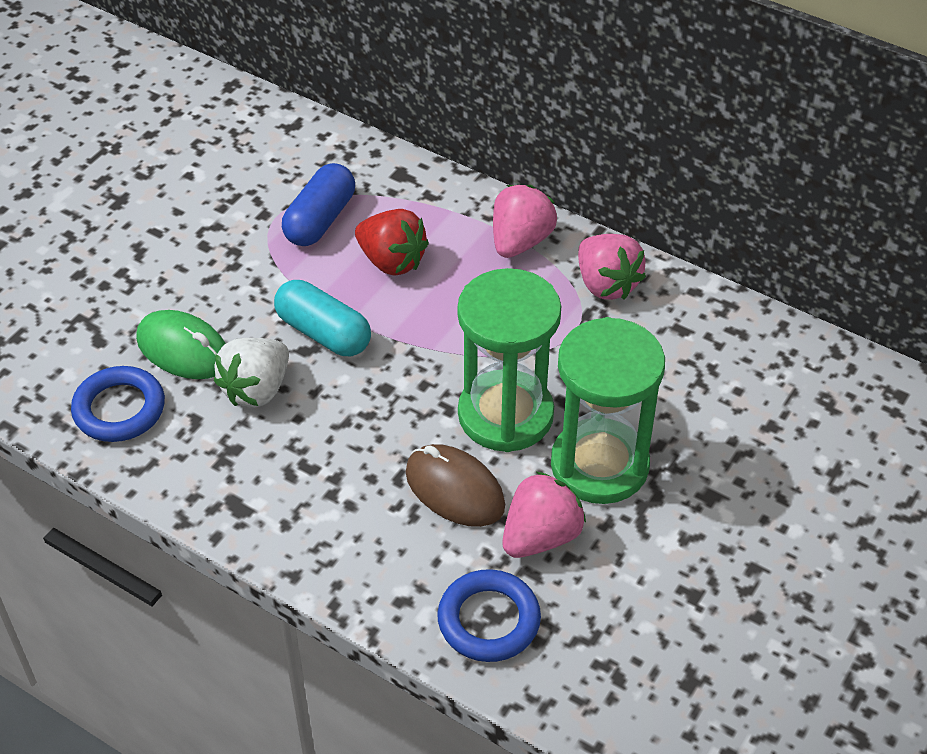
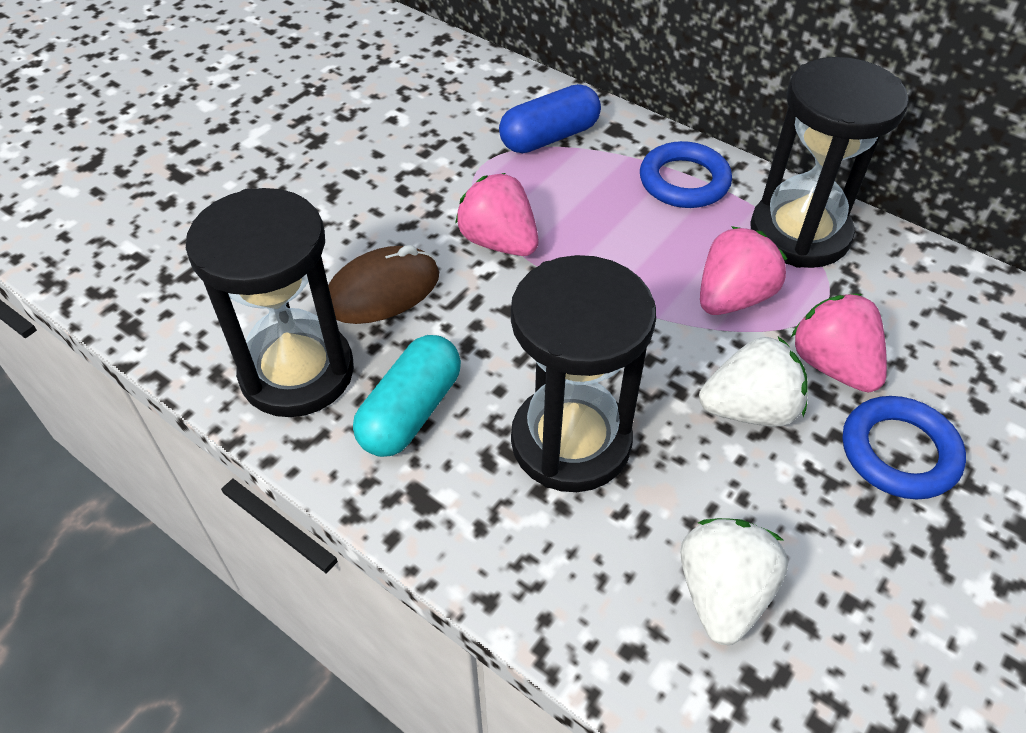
black hourglass: none = 0 -> [186,188,354,417] [511,255,656,492] [750,57,909,268] = 3
green hourglass: [457,268,561,452] [551,317,665,504] = 2 -> none = 0
green mouse: [136,310,226,379] = 1 -> none = 0
red strawberry: [355,209,429,276] = 1 -> none = 0
white strawberry: [214,338,289,407] = 1 -> [680,518,788,645] [699,337,808,427] = 2

